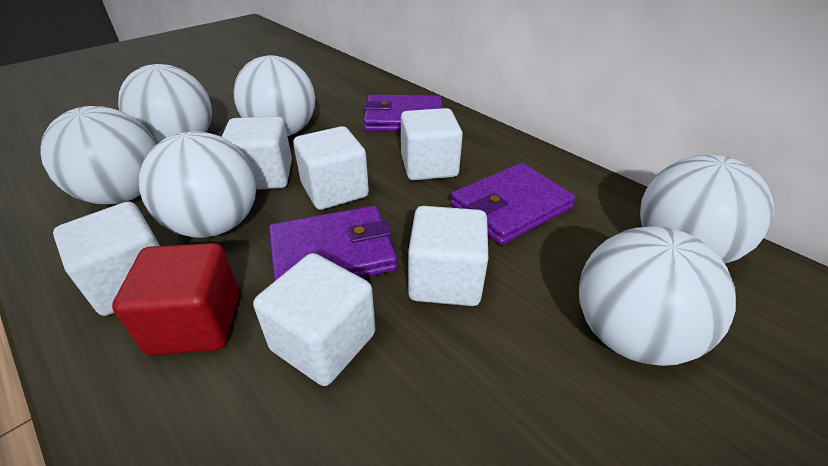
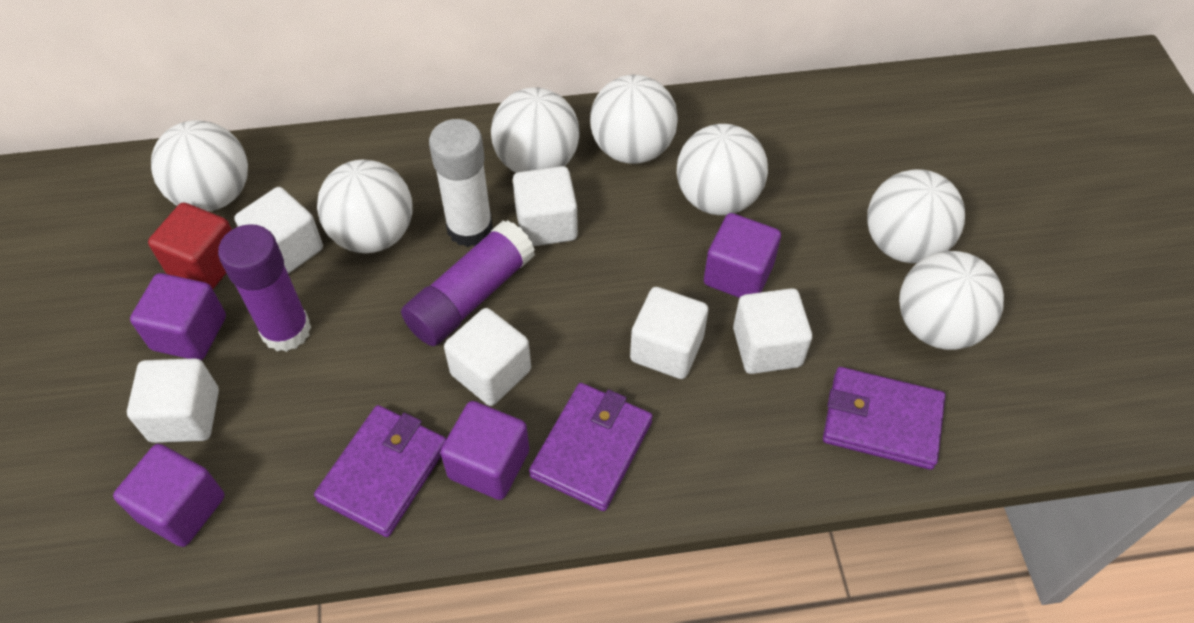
purple cube: none = 0 -> [113,444,225,547] [130,273,226,360] [440,401,529,500] [704,213,781,298] = 4
purple glue stick: none = 0 -> [218,224,311,352] [401,220,535,346] = 2
white ball: [40,106,156,204] [118,64,212,145] [139,131,256,238] [233,55,315,136] [579,226,736,366] [640,155,774,264] = 6 -> [151,120,248,211] [317,160,413,253] [491,87,580,173] [590,75,678,164] [677,124,768,215] [867,169,965,263] [899,251,1004,350] = 7
white glue stick: none = 0 -> [429,119,493,247] = 1

